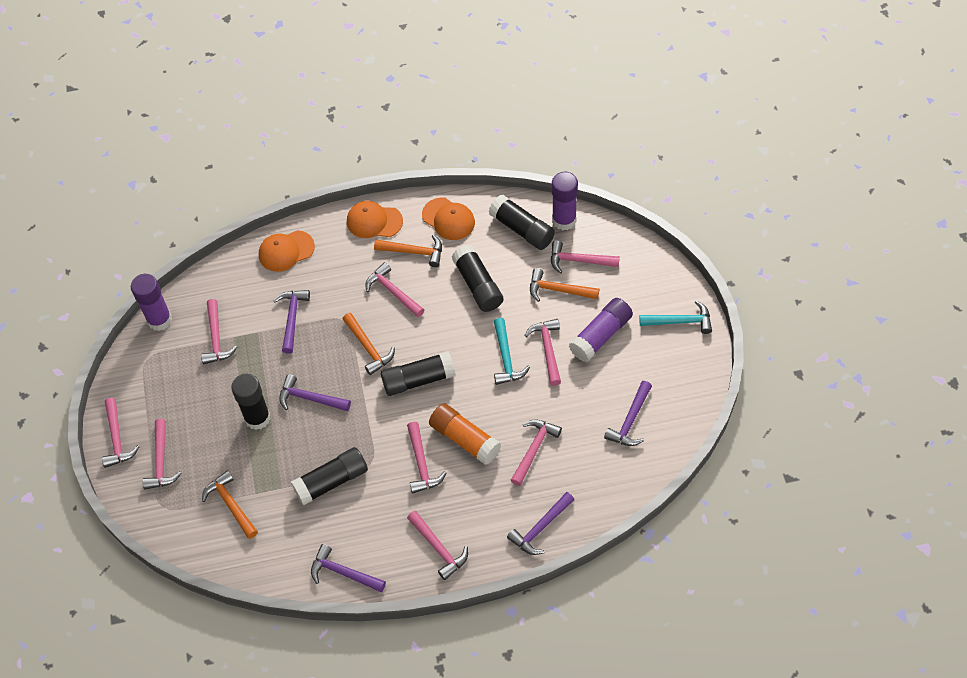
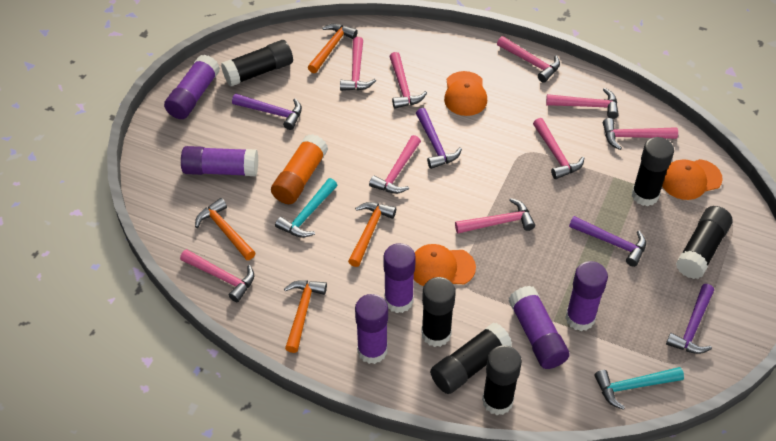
black glue stick: [231,374,271,430] [291,447,368,505] [381,351,456,396] [452,245,503,312] [489,194,555,250] = 5 -> [221,40,293,87] [421,277,456,347] [430,322,512,394] [482,345,522,415] [632,137,674,206] [676,206,732,279] = 6
purple glue stick: [131,274,172,331] [552,172,578,230] [569,298,633,362] = 3 -> [164,54,220,119] [181,146,258,176] [355,294,388,364] [383,243,416,313] [509,286,570,369] [565,261,608,331] = 6
purple hammer: [273,290,310,354] [279,374,351,411] [311,544,386,592] [507,492,574,555] [604,381,652,446] = 5 -> [232,94,302,130] [416,108,462,169] [569,216,646,267] [666,284,714,354] = 4

